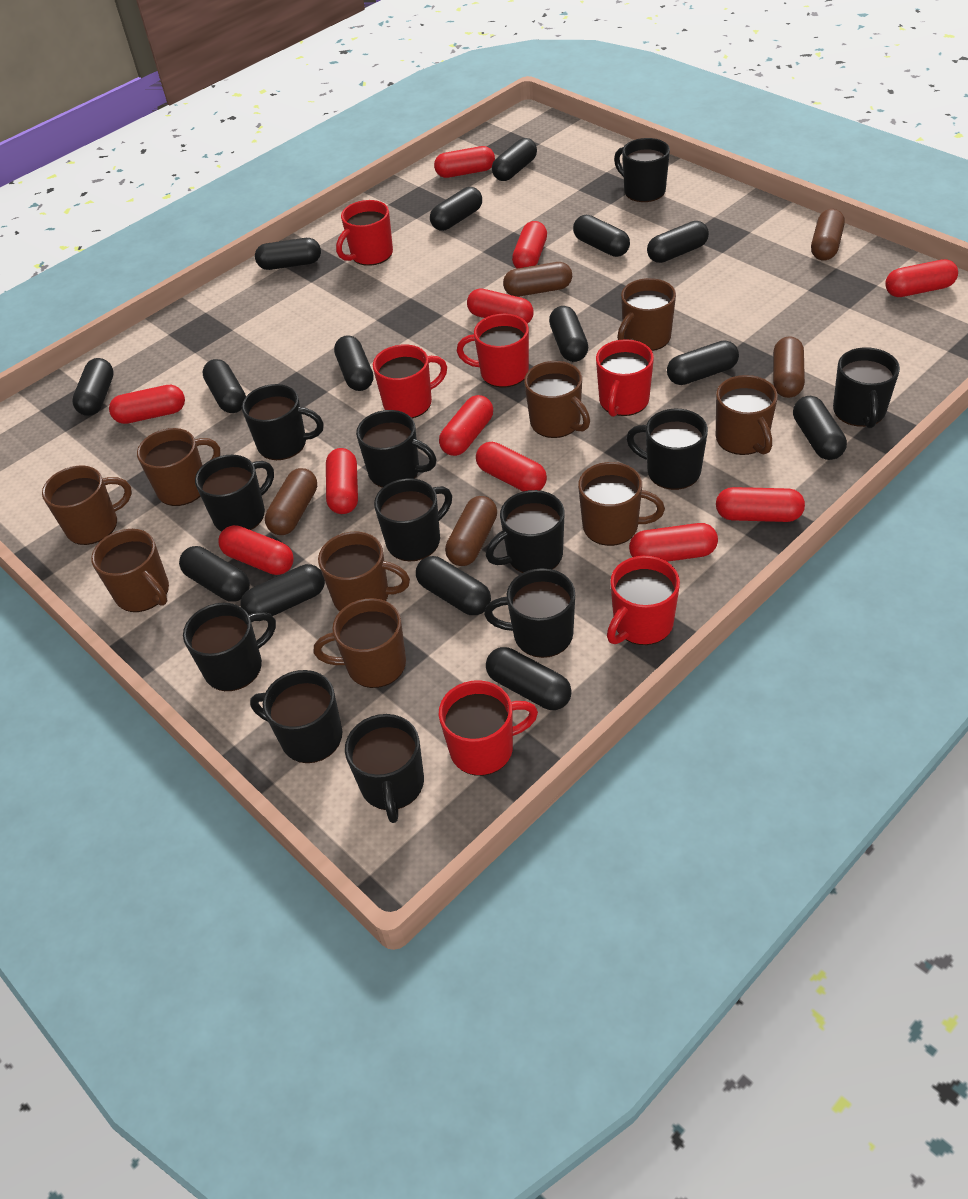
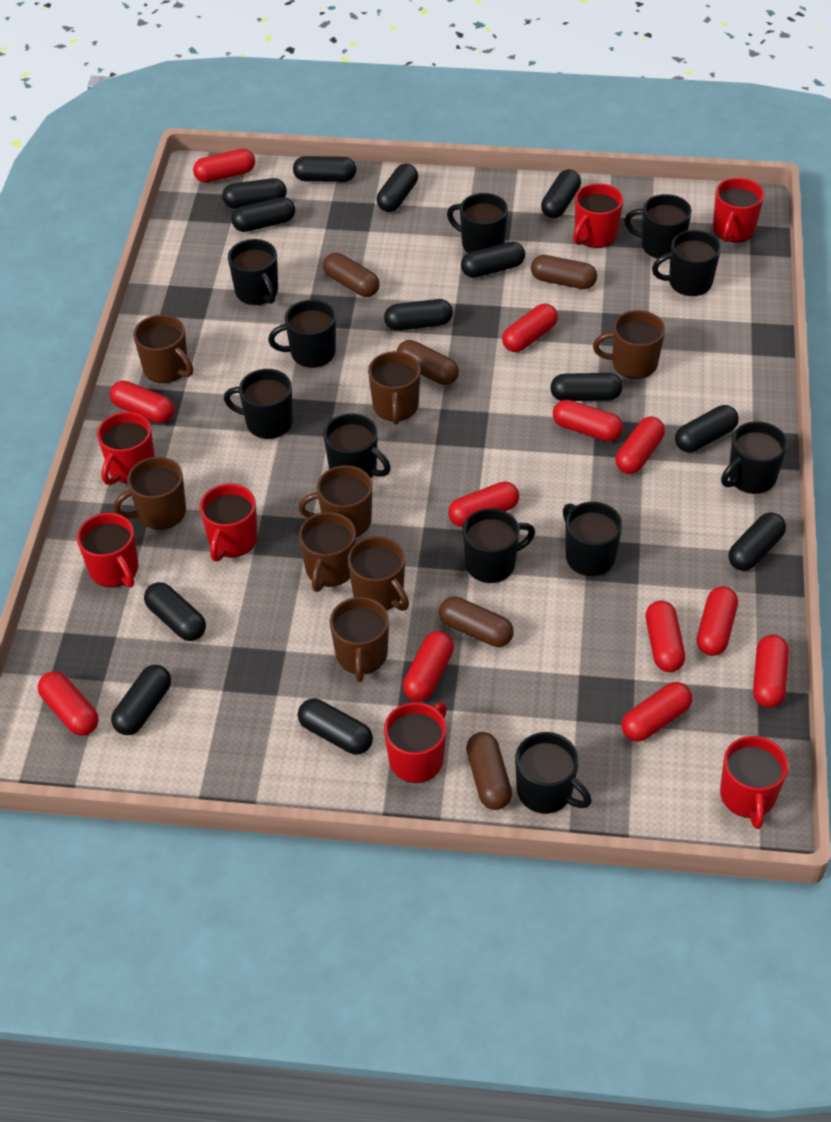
black capsule: [72,358,114,416] [179,546,250,602] [202,359,246,413] [240,564,325,621] [255,238,321,270] [334,335,373,391] [416,556,491,615] [430,187,482,231] [486,647,572,710] [492,138,537,181] [549,306,588,362] [573,215,630,257] [647,221,709,263] [667,340,739,385] [793,396,847,460] = 15 -> [111,665,171,735] [144,582,206,641] [222,178,287,209] [231,197,295,232] [293,156,356,182] [298,699,373,755] [377,164,418,212] [384,299,453,331] [461,241,525,278] [541,169,581,218] [550,373,623,401] [675,405,739,452] [728,512,786,571] = 13
black mug: [183,603,276,691] [195,455,274,532] [242,384,324,460] [250,670,342,763] [345,714,424,823] [356,410,437,488] [374,478,452,562] [484,568,575,658] [486,490,564,573] [614,138,670,202] [626,409,708,490] [833,347,900,428] = 12 -> [224,369,293,439] [228,239,278,305] [268,300,336,368] [323,413,391,478] [447,193,508,253] [463,508,535,583] [515,732,591,814] [563,502,623,576] [624,194,692,259] [652,230,721,296] [721,421,787,494] = 11
brown mug: [42,466,132,545] [91,529,169,612] [137,428,221,506] [314,598,406,688] [318,532,410,611] [524,361,590,438] [578,462,665,546] [617,278,676,351] [716,375,778,455] = 9 -> [113,457,186,530] [133,315,193,383] [298,465,372,537] [299,512,356,592] [330,597,389,682] [347,536,409,611] [368,351,421,425] [593,310,665,379] = 8
red capsule: [109,385,185,424] [218,525,294,575] [326,448,358,514] [434,146,495,178] [439,395,493,456] [467,288,534,324] [476,442,547,491] [512,221,547,268] [629,523,718,562] [716,487,805,522] [885,259,958,297] = 11 -> [38,671,99,736] [110,381,174,423] [193,149,255,183] [403,631,454,701] [448,482,519,527] [502,304,558,352] [553,400,623,441] [615,417,665,474] [622,682,692,742] [646,601,685,672] [697,586,738,656] [753,635,789,708] = 12
red mug: [336,200,393,266] [373,344,447,418] [439,680,538,776] [457,314,529,388] [596,339,654,417] [607,556,680,645] = 6 -> [77,513,139,588] [97,412,155,485] [200,484,258,562] [384,702,447,783] [573,183,623,248] [713,178,764,242] [720,736,788,829] = 7

